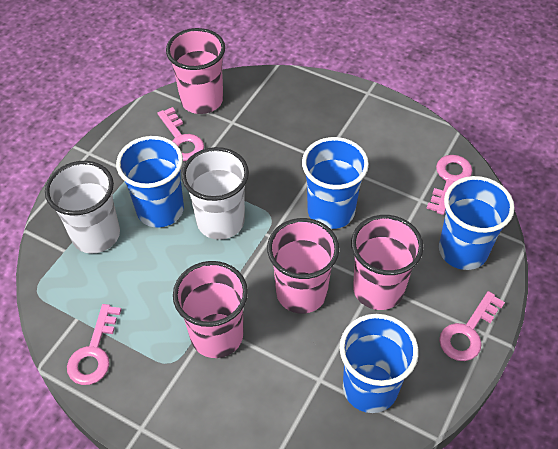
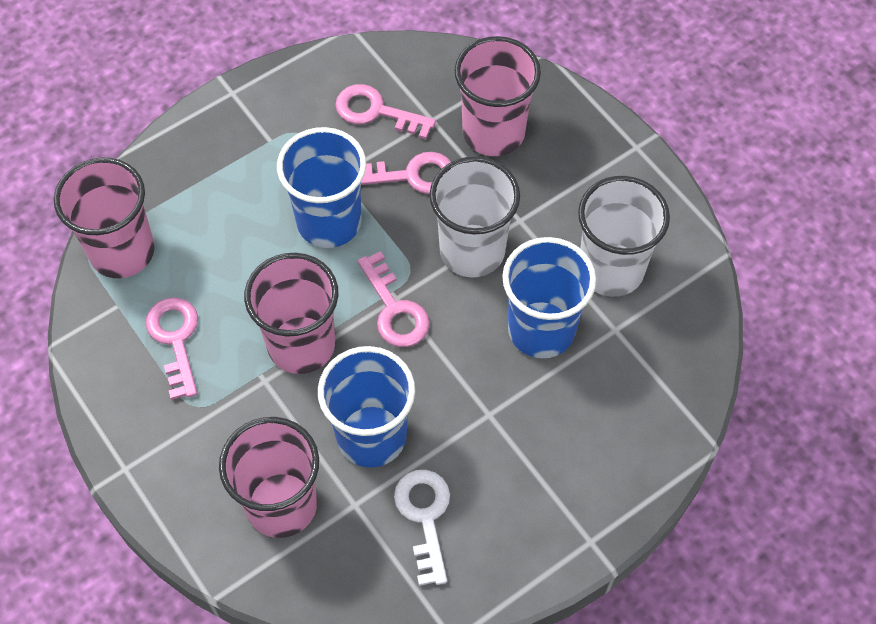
blue cup: [116,136,184,227] [302,137,369,229] [340,314,418,413] [439,176,515,270] = 4 -> [277,127,366,248] [318,346,415,468] [502,237,596,358] = 3
white key: none = 0 -> [394,470,450,586] = 1

